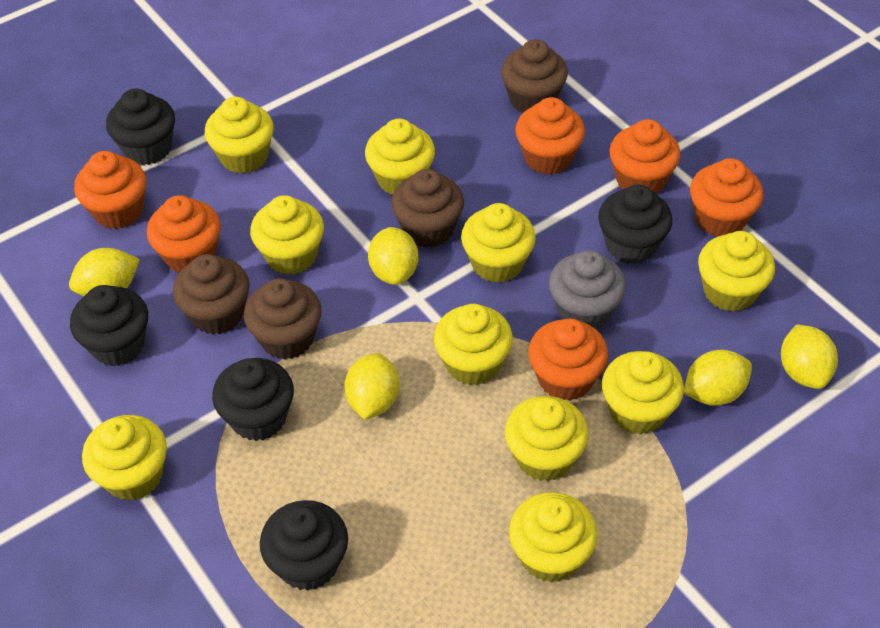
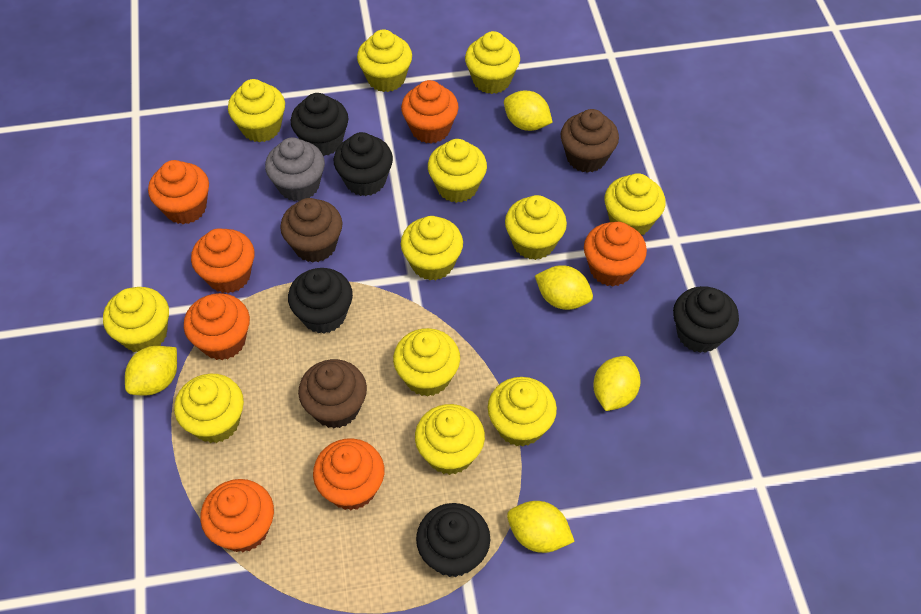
brown cupcake: [173,254,250,335] [244,278,322,359] [391,169,464,248] [501,39,568,114] = 4 -> [280,198,342,263] [298,359,367,428] [561,109,619,173] = 3
orange cupcake: [74,151,146,229] [147,195,221,273] [515,97,585,175] [528,319,608,401] [609,119,681,194] [690,158,763,236] = 6 -> [148,160,209,224] [184,293,250,360] [191,228,254,293] [200,479,274,552] [313,438,384,510] [401,80,459,143] [584,222,647,286] = 7
yellow cupcake: [82,415,167,501] [205,97,274,174] [250,195,324,275] [365,119,435,194] [434,304,513,386] [461,203,536,283] [505,396,589,481] [509,492,598,583] [602,351,684,434] [698,231,775,312] = 10 -> [103,287,169,352] [174,374,244,443] [228,79,285,142] [357,29,412,92] [393,328,460,397] [401,216,463,281] [415,404,485,475] [428,139,487,203] [465,31,520,94] [488,377,557,447] [505,195,567,260] [605,173,666,235] = 12

